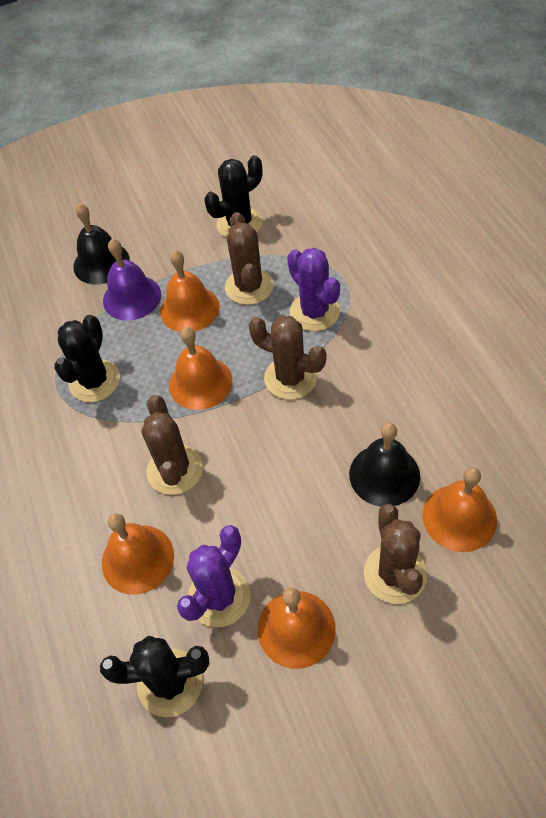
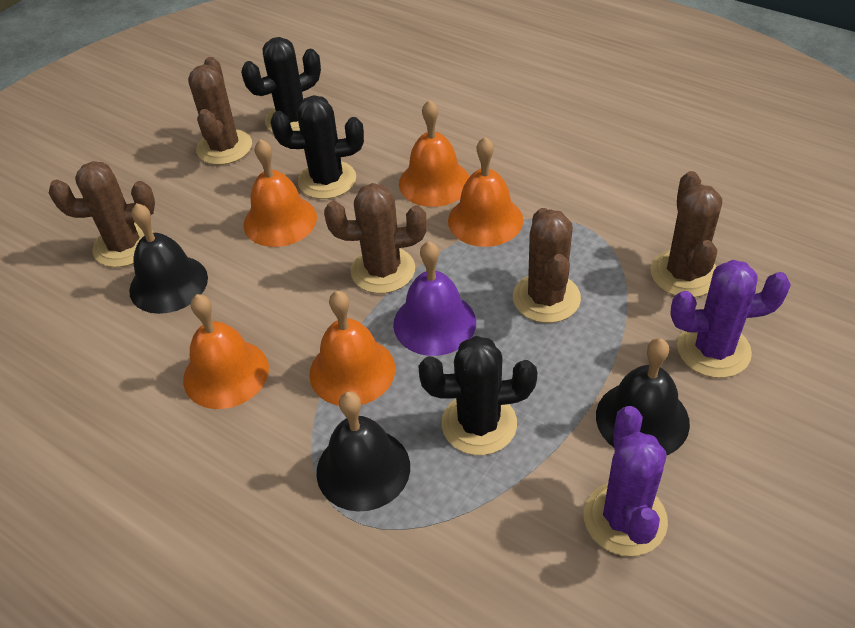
black bell: [73,203,129,285] [349,422,420,507] = 2 -> [129,203,208,314] [316,391,410,512] [596,338,690,455] = 3
brown cactus: [141,395,203,495] [225,212,274,305] [248,316,326,400] [364,504,427,604] = 4 -> [49,161,155,267] [188,57,252,165] [324,183,427,293] [513,208,581,323] [651,171,722,297] = 5

